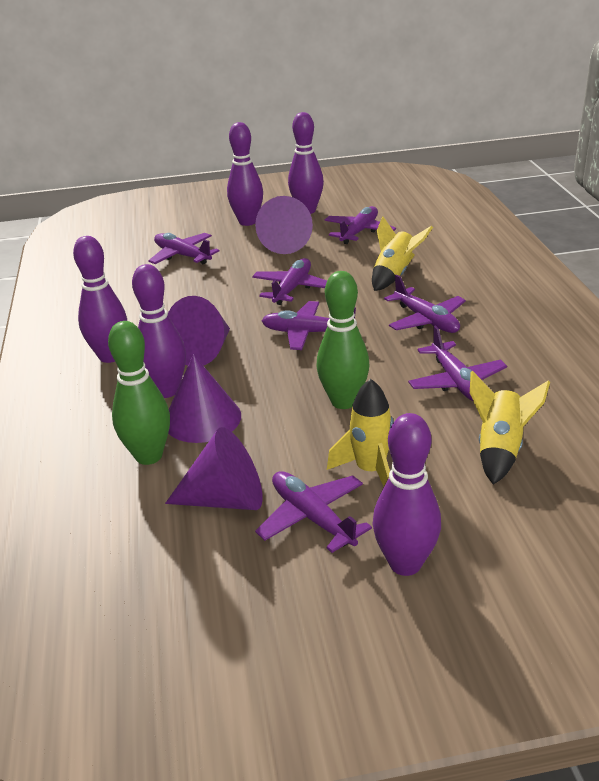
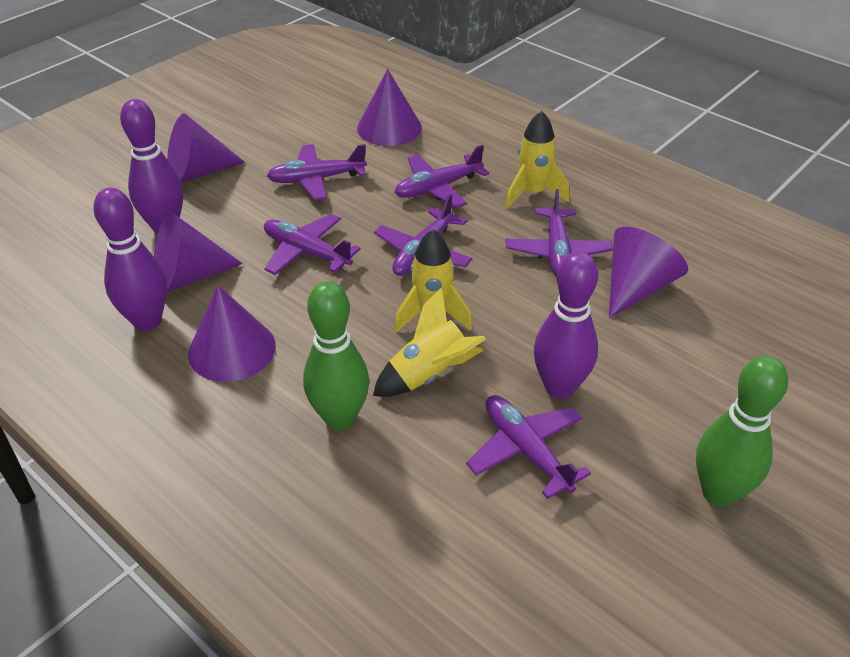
purple bowling pin: [73,236,127,363] [132,264,186,398] [227,122,263,226] [288,112,324,214] [373,413,441,576] = 5 -> [93,188,167,331] [120,99,183,234] [534,252,598,399] = 3
purple cone: [165,427,263,510] [168,296,230,366] [168,354,241,443] [255,196,313,254] = 4 -> [154,212,243,292] [167,114,245,183] [188,286,276,382] [357,69,422,146] [609,227,688,318] = 5
purple plane: [148,233,220,264] [252,258,327,305] [255,471,372,553] [261,301,356,350] [325,206,396,244] [384,275,466,333] [408,325,507,402] = 7 -> [264,214,361,275] [267,144,367,200] [374,194,472,276] [395,145,489,208] [466,395,591,499] [506,189,613,277] = 6

